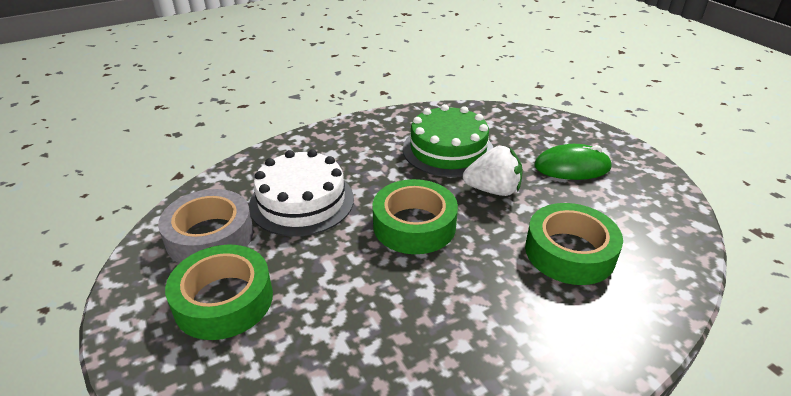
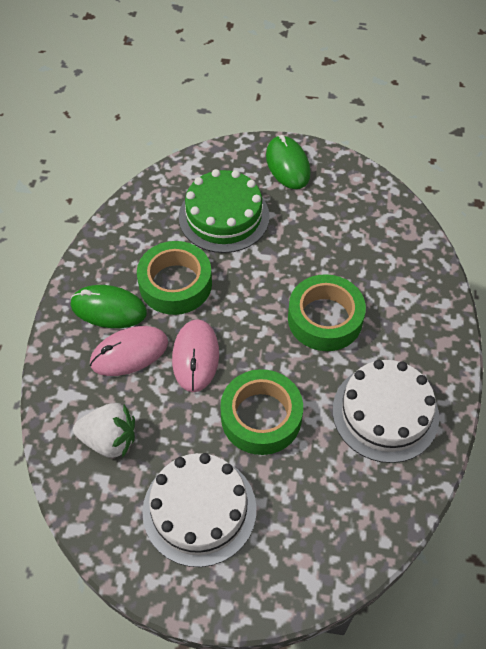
green mouse: [534,144,612,180] = 1 -> [70,285,147,328] [266,135,311,189] = 2
grey tape: [158,189,254,263] = 1 -> none = 0
pink mouse: none = 0 -> [90,326,168,376] [172,319,219,392] = 2
white cake: [249,149,354,237] = 1 -> [142,453,256,567] [333,360,439,463] = 2

